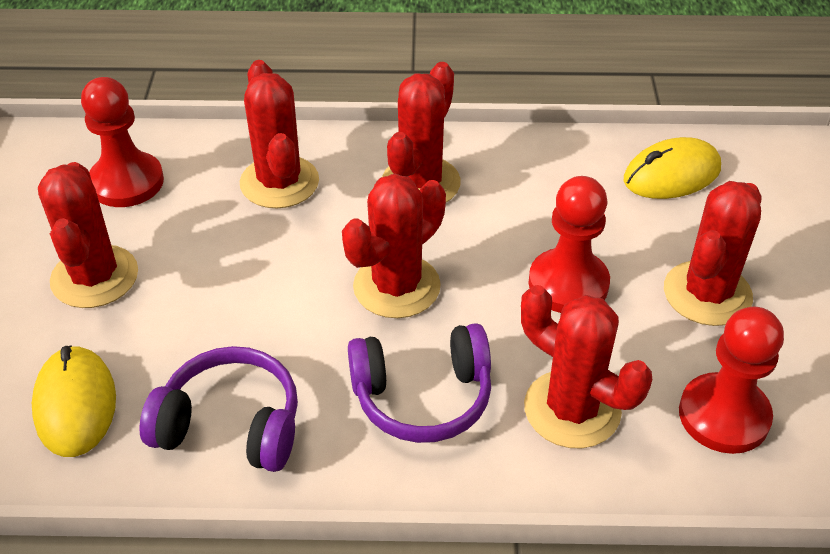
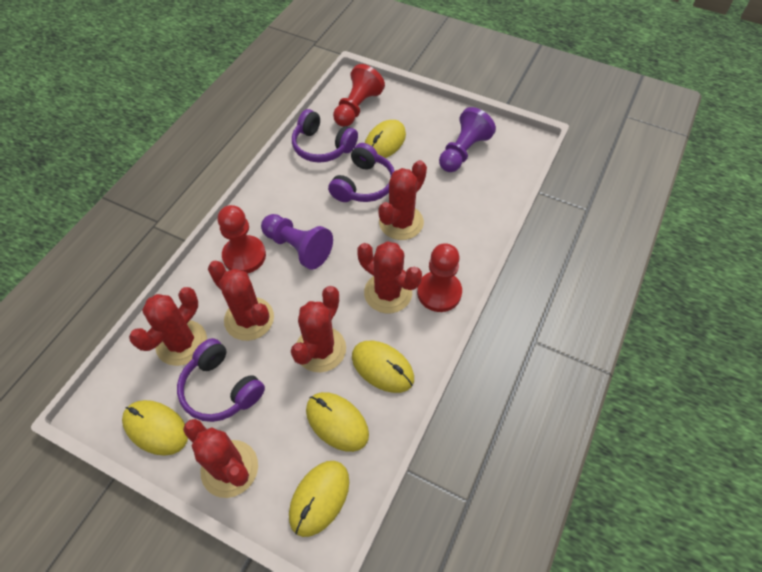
purple headphones: [140,346,298,472] [348,323,491,443] = 2 -> [177,338,265,422] [292,109,358,163] [328,143,394,202] = 3
purple pawn: none = 0 -> [261,214,333,270] [439,107,496,172] = 2
yellow mouse: [32,345,116,457] [624,137,721,199] = 2 -> [122,400,188,456] [289,461,349,537] [306,392,369,452] [352,341,414,393] [365,120,406,158] = 5

